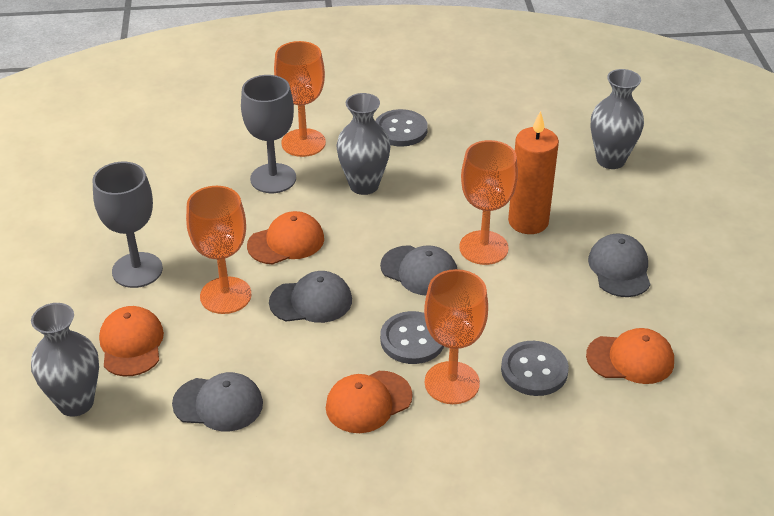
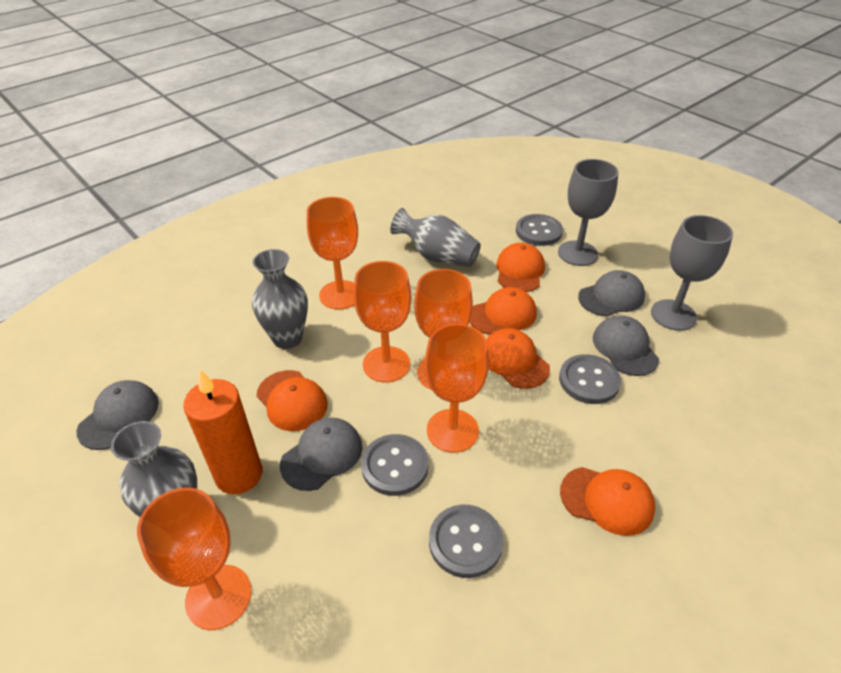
grey button: [375,109,428,147] [380,311,444,364] [501,341,569,396] = 3 -> [361,434,428,496] [429,505,503,578] [516,214,563,246] [559,354,621,404] = 4
orange cap: [99,306,164,376] [247,211,324,265] [326,371,413,433] [586,328,674,384] = 4 -> [256,370,328,431] [470,287,537,335] [486,328,550,389] [496,243,545,292] [560,467,655,536] = 5
orange goblet: [186,186,251,314] [274,41,326,157] [424,269,488,404] [459,140,518,265] = 4 -> [137,487,252,630] [307,197,358,310] [354,261,411,383] [414,269,473,389] [425,324,489,453] = 5

